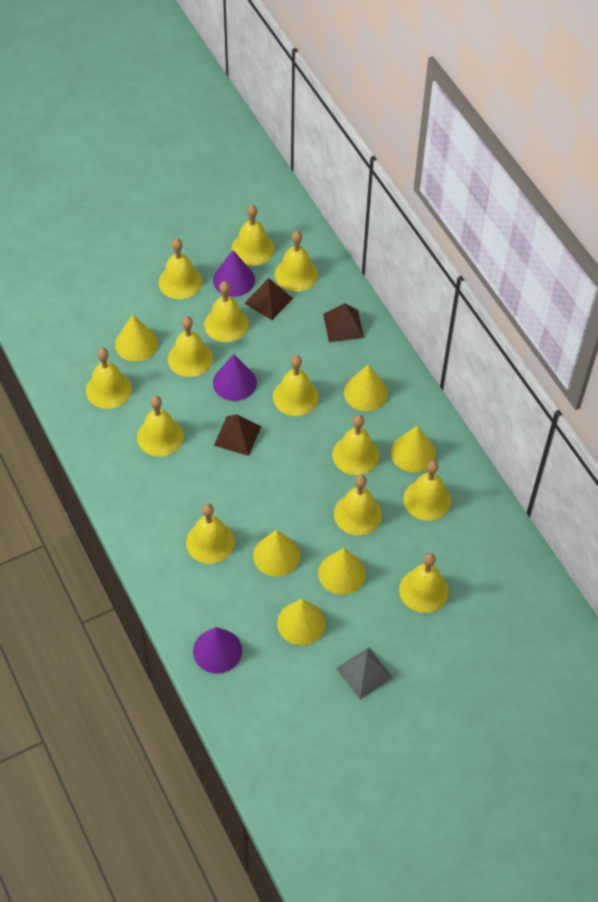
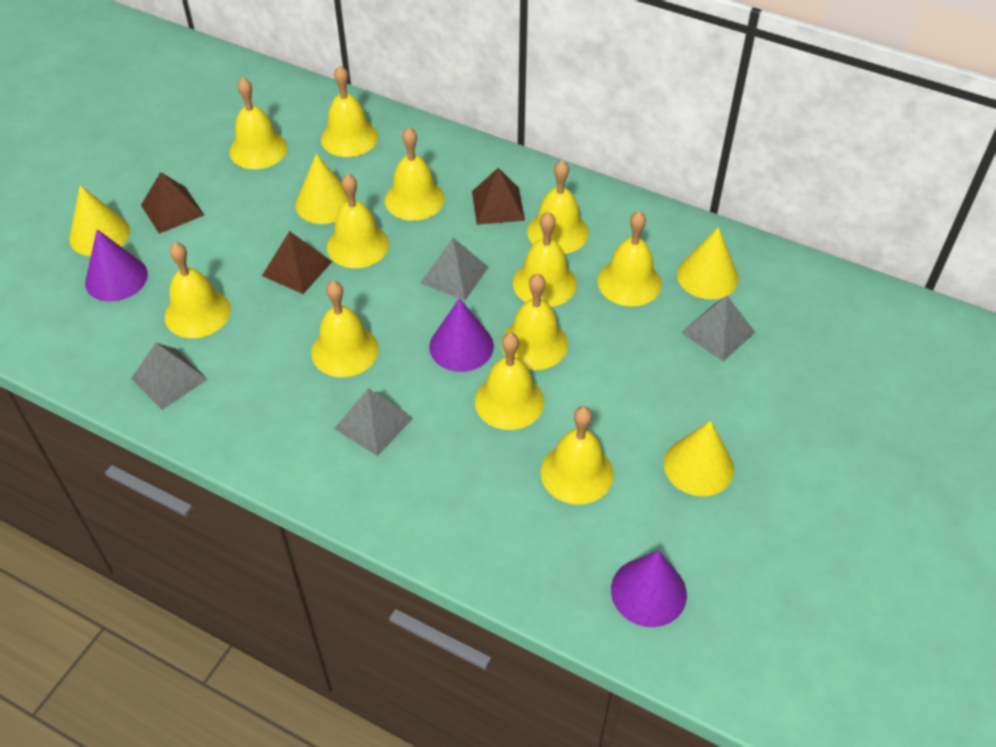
grey pyramid: [336,647,393,699] = 1 -> [131,343,208,410] [334,388,413,456] [421,238,489,300] [681,296,755,361] = 4
yellow bell: [86,348,132,409] [137,396,184,456] [158,238,202,299] [168,316,213,377] [186,503,235,564] [204,281,249,342] [231,205,274,266] [273,355,319,416] [275,231,318,292] [332,415,379,475] [334,475,382,535] [399,553,449,613] [403,460,451,521] = 13 -> [165,242,231,338] [230,77,287,169] [311,281,379,377] [321,65,378,157] [327,174,389,268] [385,127,445,221] [475,333,544,430] [501,273,568,370] [513,212,577,307] [527,160,589,254] [541,406,614,505] [598,211,662,306] = 12
yellow cone: [115,315,158,362] [253,530,300,577] [277,599,326,645] [318,548,366,595] [344,364,388,411] [391,425,436,472] = 6 -> [69,185,130,256] [295,154,348,224] [664,421,734,496] [677,227,739,299] = 4

